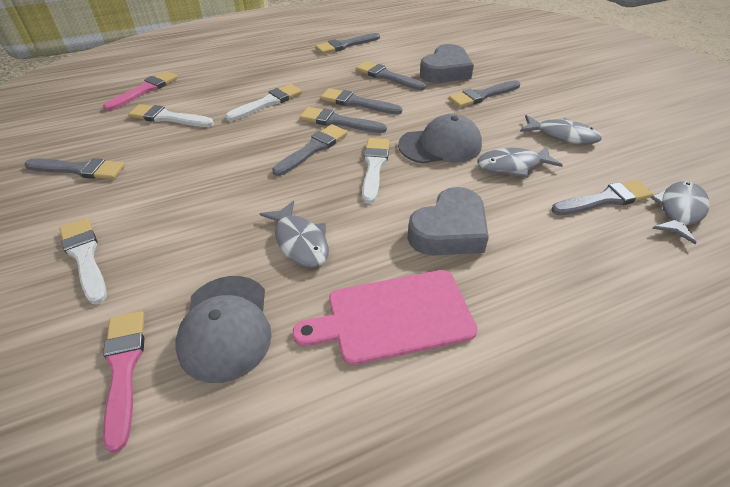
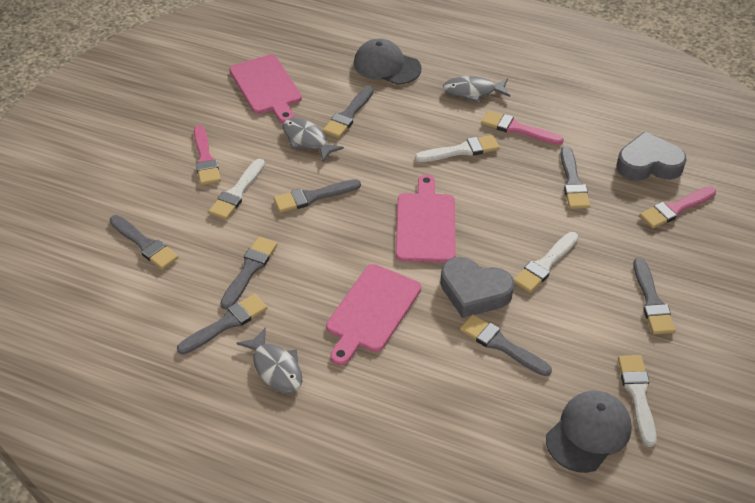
grey fish: [260,201,329,268] [477,146,563,178] [520,115,602,144] [650,181,709,244] = 4 -> [237,327,302,393] [283,118,344,162] [443,76,510,102] = 3
pink brush: [103,71,178,111] [103,311,145,453] = 2 -> [194,125,221,185] [481,111,564,145] [639,187,716,229] = 3
pink cutting board: [292,270,478,365] = 1 -> [229,55,302,123] [326,264,421,365] [396,175,456,263] = 3

